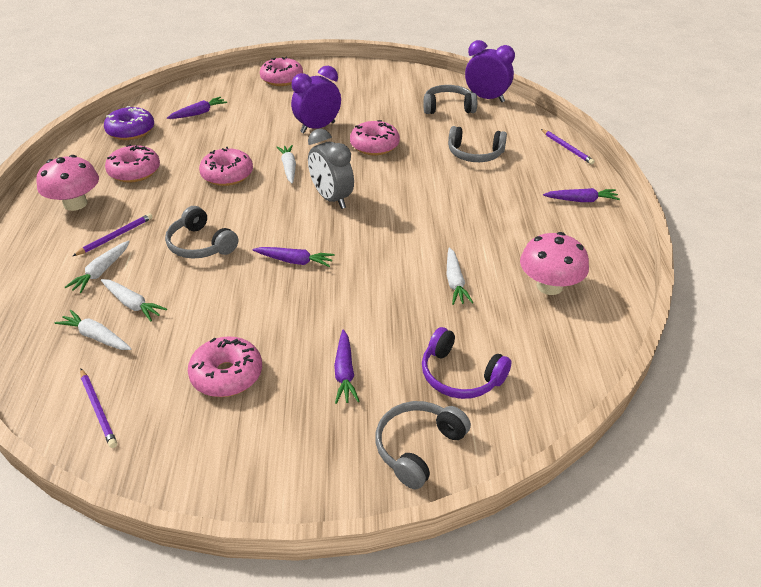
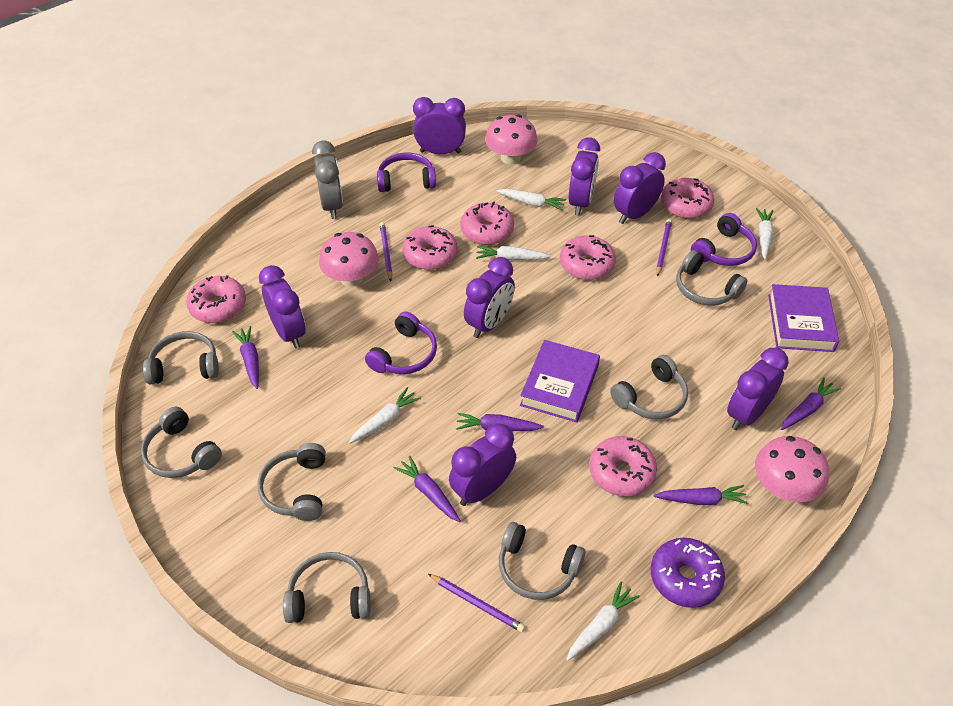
grey headphones: [165,206,238,259] [375,401,471,490] [423,85,477,114] [448,126,507,162] = 4 -> [141,407,222,478] [143,331,219,384] [258,443,326,521] [283,552,370,623] [499,522,585,600] [610,355,688,419] [676,250,747,306] = 7
pink donut: [105,144,160,182] [188,337,262,397] [199,147,253,186] [260,57,303,86] [350,120,400,155] = 5 -> [186,275,246,323] [402,225,457,270] [460,201,514,245] [560,235,616,280] [589,436,657,497] [661,178,714,219] = 6
pink mushroom: [36,155,99,211] [520,232,589,295] = 2 -> [319,232,379,287] [485,114,538,164] [755,436,829,502] = 3
purple book: none = 0 -> [520,340,600,423] [768,284,839,352] = 2
purple carrot: [167,97,227,119] [253,247,335,267] [334,329,360,404] [543,188,620,202] = 4 -> [232,326,259,389] [393,455,461,522] [456,413,544,431] [654,485,748,505] [781,377,841,430] = 5
purple clock: [291,66,341,133] [465,40,515,102] = 2 -> [259,265,306,349] [413,97,466,154] [449,423,516,506] [464,257,515,338] [569,137,600,215] [614,152,666,224] [727,348,789,430] = 7
purple headphones: [422,327,511,399] = 1 -> [365,312,437,374] [377,153,436,192] [691,213,757,266] = 3

